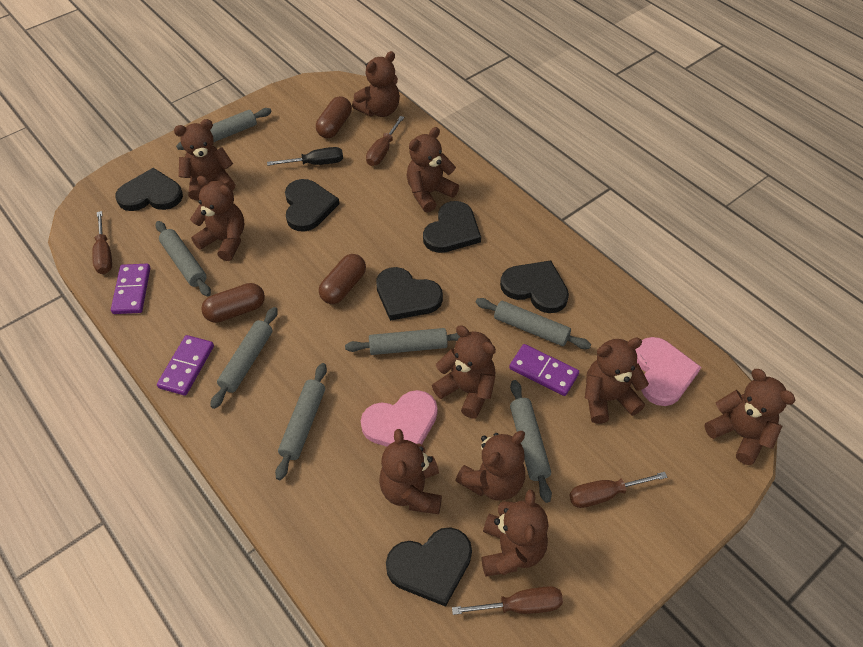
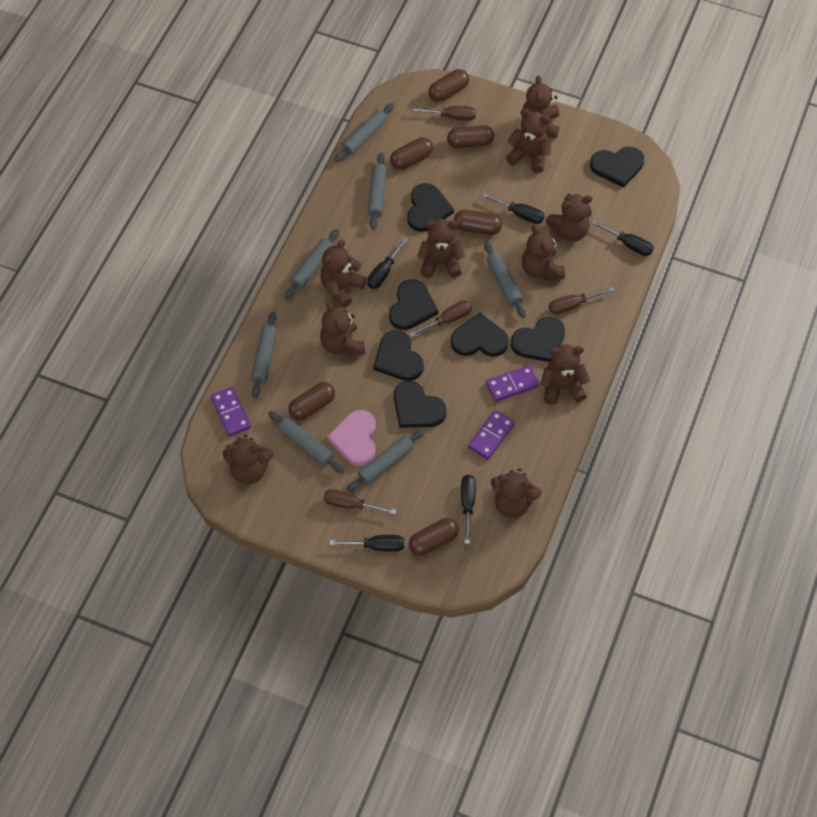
black heart: [115,168,183,211] [285,179,339,231] [376,267,443,321] [386,527,472,607] [423,201,481,253] [500,260,569,313] = 6 -> [373,330,424,381] [389,279,438,330] [394,381,447,428] [407,183,454,232] [451,313,509,357] [511,317,565,362] [590,147,644,188] = 7
black screwdriver: [267,147,343,166] = 1 -> [330,535,404,551] [367,237,408,289] [461,475,476,544] [482,193,545,224] [592,220,654,256] = 5
brown capsule: [201,283,265,323] [316,96,352,138] [319,254,366,304] = 3 -> [288,382,335,420] [390,137,433,170] [409,518,459,556] [428,69,469,102] [447,125,494,148] [454,210,502,235] = 6
pink heart: [361,390,438,447] [636,337,701,406] = 2 -> [327,410,376,466] = 1

